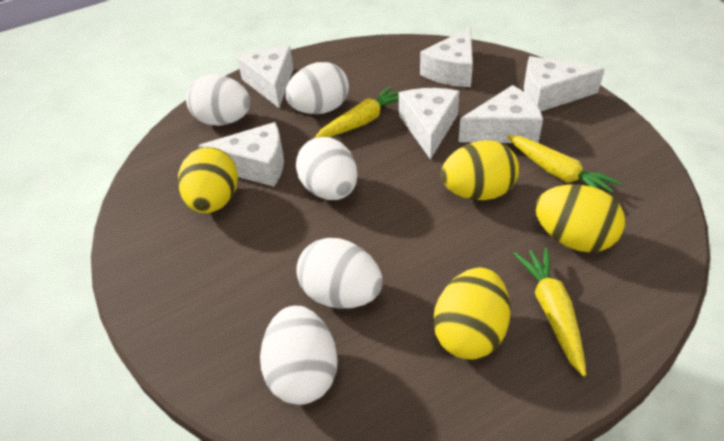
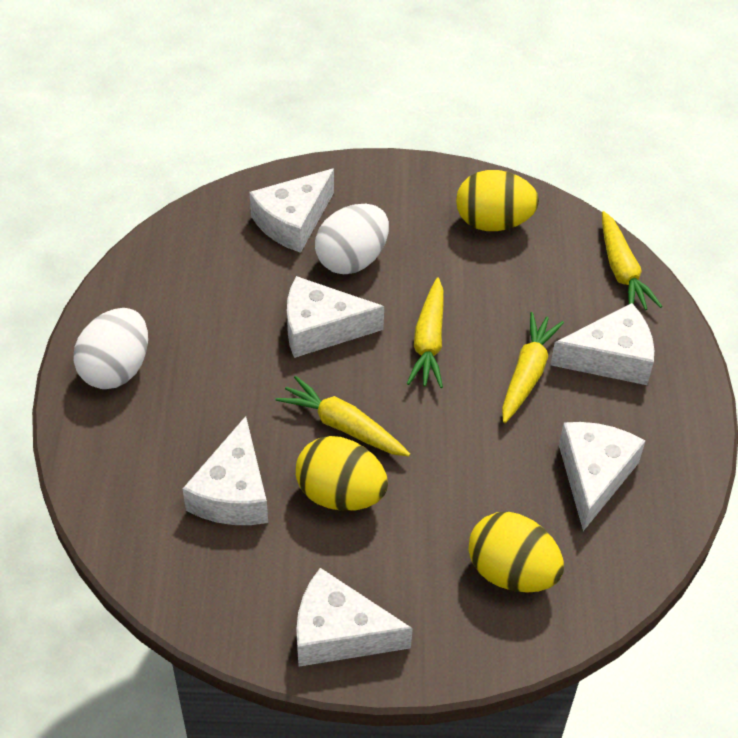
white egg: [186,74,251,126] [260,306,338,405] [285,62,349,114] [296,137,358,200] [296,238,383,309] = 5 -> [73,308,148,389] [315,204,389,274] = 2
yellow carrot: [314,86,399,138] [507,135,621,192] [513,247,586,377] = 3 -> [276,376,410,457] [407,278,444,388] [502,312,564,423] [602,211,662,310] = 4
yellow egg: [178,147,238,213] [433,268,511,360] [441,140,519,200] [535,185,625,252] = 4 -> [296,436,388,511] [456,170,539,231] [469,512,564,593] = 3

